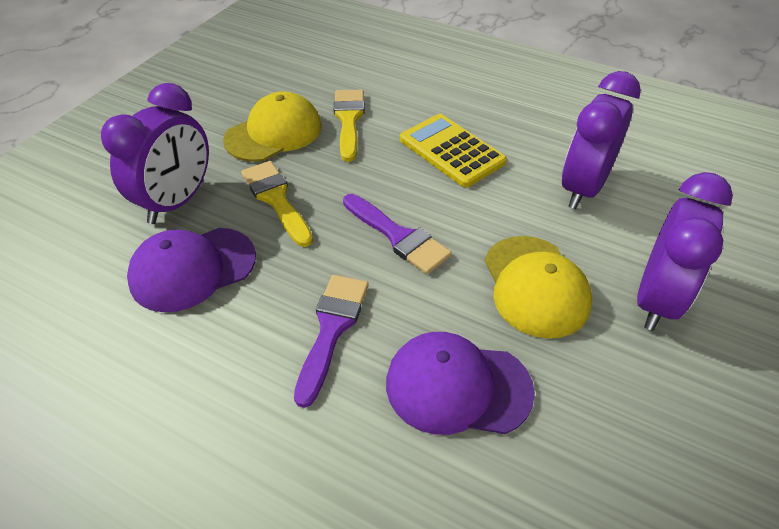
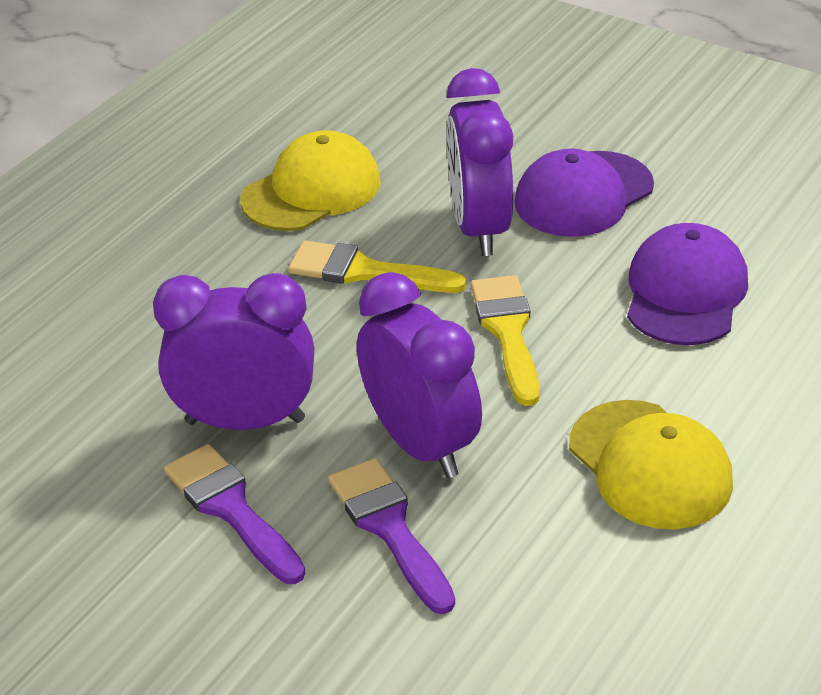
yellow calculator: [400,114,507,187] = 1 -> none = 0

